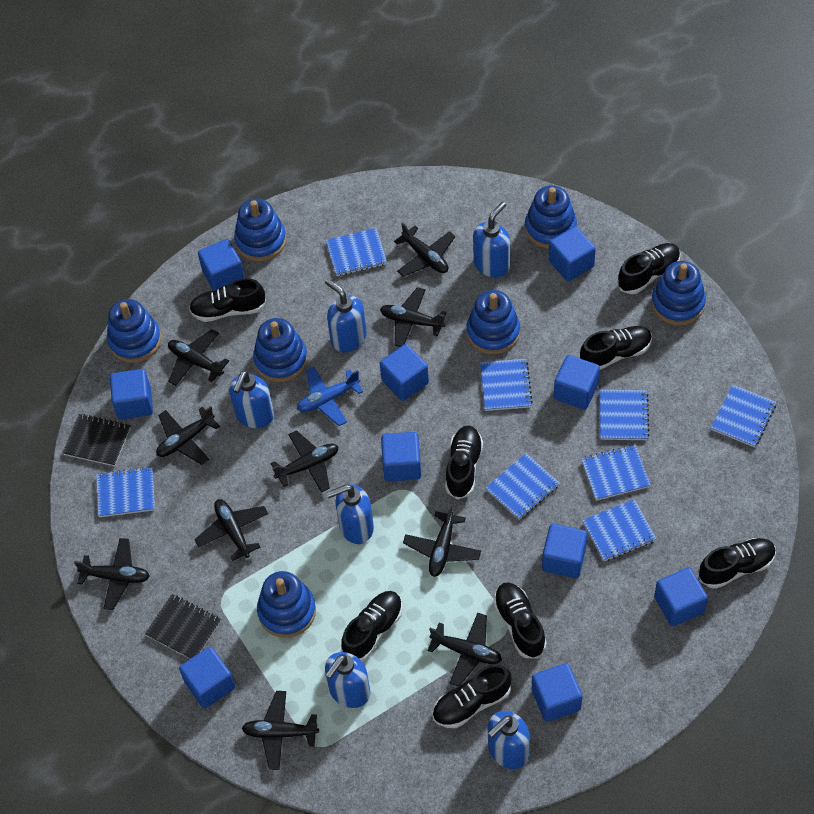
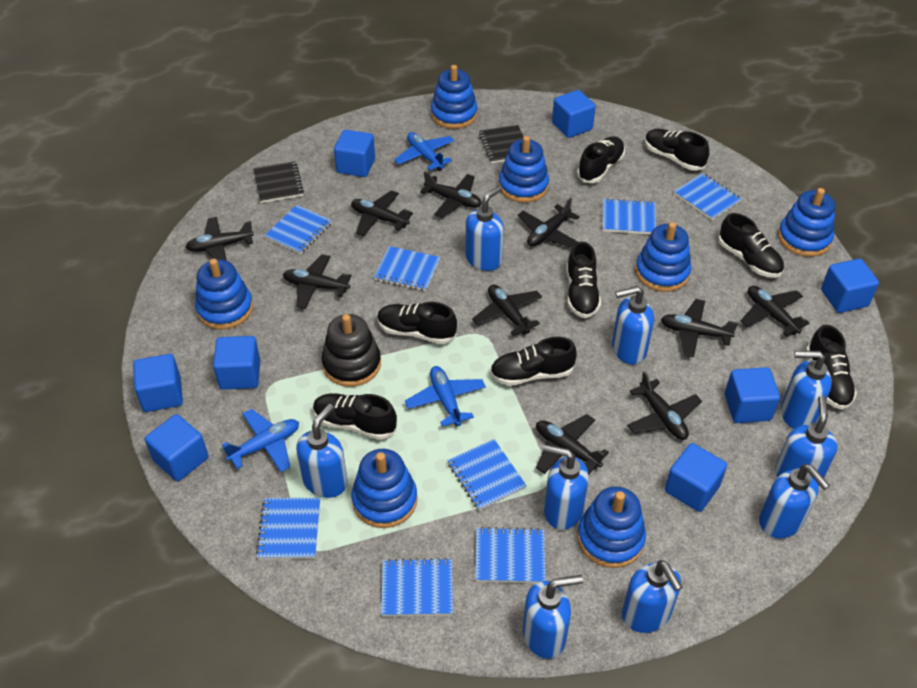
black stacking toy: none = 0 -> [321,314,381,387] = 1
blue cube: [110,369,153,420] [179,647,235,708] [198,239,245,291] [380,344,429,401] [381,432,421,482] [532,663,582,722] [542,524,587,578] [549,226,596,281] [554,355,600,410] [654,567,708,626] = 10 -> [133,354,183,412] [145,414,208,481] [213,336,260,390] [334,130,375,177] [552,90,596,138] [665,443,727,512] [725,367,780,423] [821,259,879,313] = 8
blue plane: [297,367,363,426] = 1 -> [222,409,299,472] [394,132,454,171] [405,366,486,427] = 3
blue soap dispenser: [229,371,274,428] [325,279,367,352] [325,652,370,708] [326,484,374,544] [473,202,510,278] [488,711,530,769] = 6 -> [296,404,348,498] [466,186,504,271] [523,575,583,659] [543,444,589,530] [612,286,654,364] [622,560,683,633] [759,464,830,538] [775,396,838,485] [781,351,832,429] = 9

